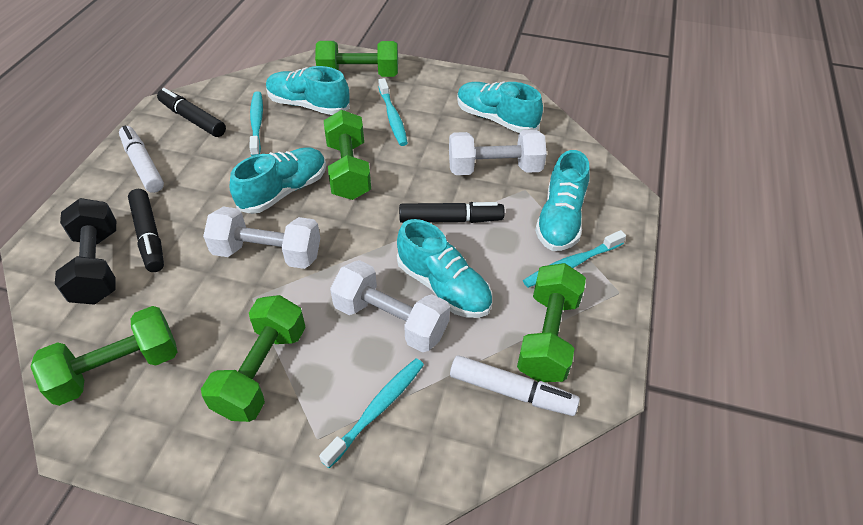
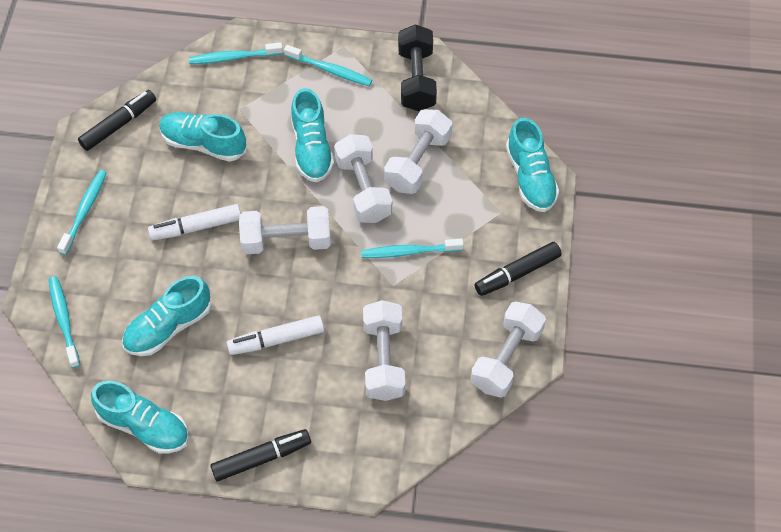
green dumbbell: [30,306,178,406] [201,295,306,422] [315,41,398,77] [324,110,371,200] [517,263,586,382] = 5 -> none = 0
turquoise toothbrush: [249,91,263,156] [319,358,424,468] [378,78,408,146] [523,230,626,288] = 4 -> [49,276,80,368] [57,170,107,255] [189,42,283,64] [284,45,372,86] [361,238,464,258] = 5
white dumbbell: [203,207,320,269] [330,260,450,352] [449,130,547,175] = 3 -> [239,206,331,254] [334,134,392,223] [363,300,405,401] [384,109,452,194] [471,301,546,398] = 5

